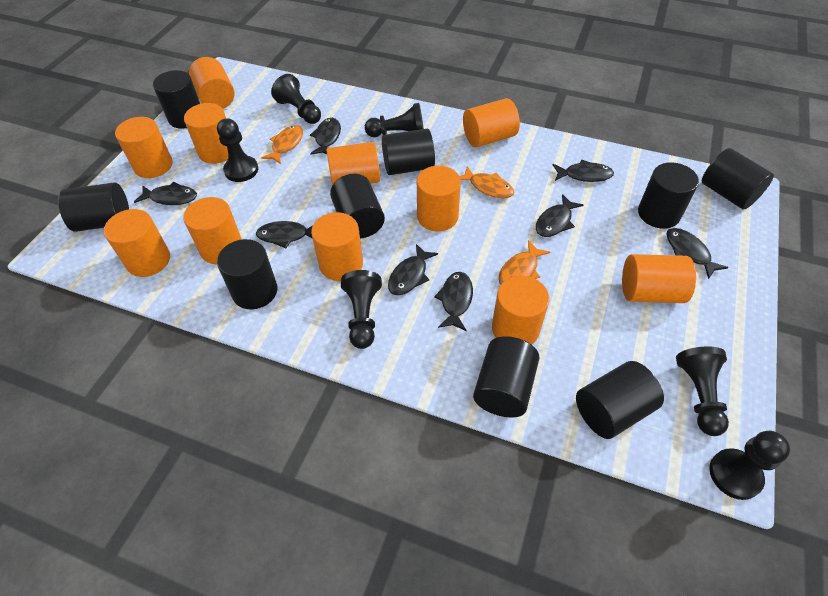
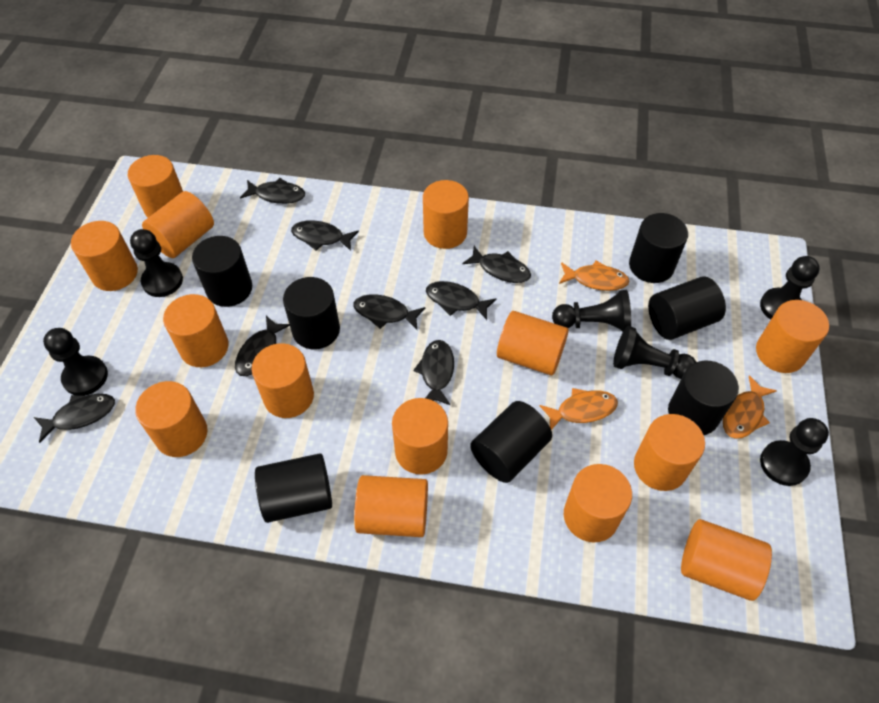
black cylinder: [58,182,129,232] [153,70,200,129] [217,239,277,309] [330,174,385,238] [382,129,435,175] [473,336,539,418] [576,361,664,439] [638,162,699,229] [702,148,774,210] = 9 -> [192,236,252,307] [255,453,332,523] [283,277,340,349] [470,401,552,483] [629,213,688,283] [648,276,726,340] [668,361,739,435] = 7
orange cylinder: [104,209,170,277] [115,117,173,178] [184,103,228,164] [184,197,242,264] [189,57,235,109] [311,212,363,281] [326,142,380,185] [417,166,461,231] [463,98,520,147] [492,276,549,345] [622,254,696,303] = 11 -> [71,221,138,291] [128,155,183,218] [135,381,208,457] [142,191,214,258] [163,294,229,367] [252,343,314,418] [354,475,428,537] [392,398,448,474] [423,180,469,249] [497,311,569,376] [564,464,632,542] [634,414,705,491] [681,519,772,601] [756,300,829,373] = 14

